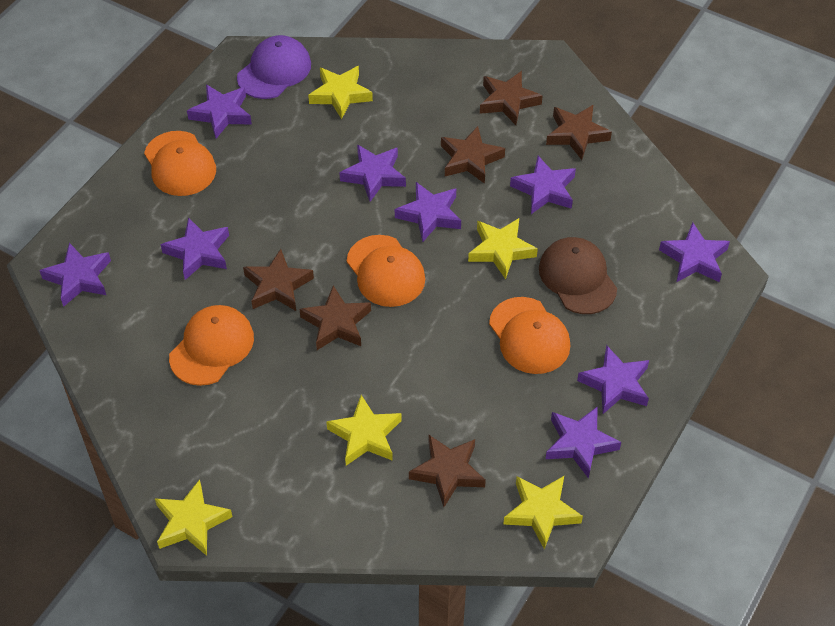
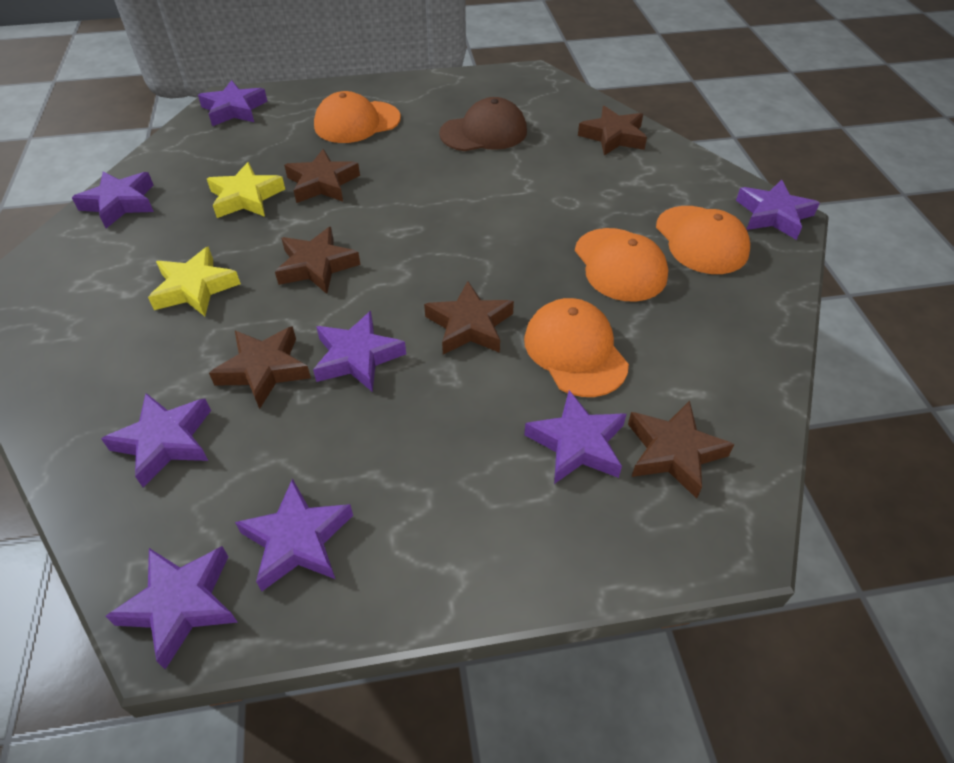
purple cap: [237,35,311,99] = 1 -> none = 0
purple star: [39,243,111,307] [161,217,229,280] [187,84,252,138] [339,144,406,202] [395,182,461,242] [510,156,576,214] [546,406,621,478] [577,345,649,414] [659,222,730,282] = 9 -> [72,171,154,228] [101,393,211,488] [105,546,238,669] [198,80,267,126] [235,478,353,591] [313,311,406,392] [524,390,626,484] [736,180,820,240] = 8
yellow star: [155,479,232,556] [308,66,373,119] [326,395,401,466] [468,218,538,279] [503,476,583,549] = 5 -> [148,246,241,316] [207,162,285,218] = 2

